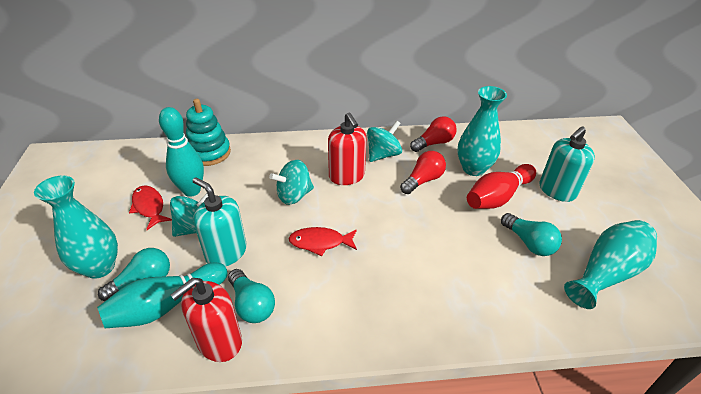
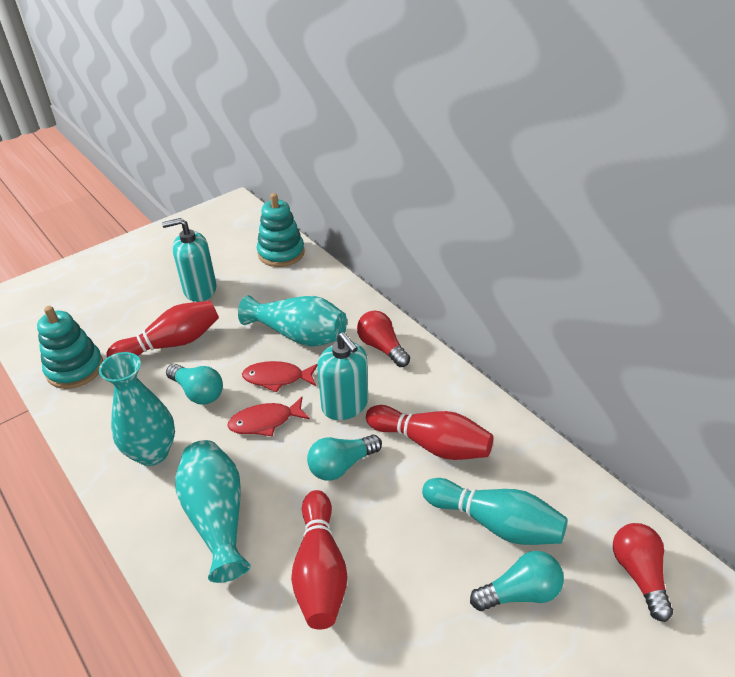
red bowling pin: [467,164,536,209] = 1 -> [106,301,219,358] [291,490,347,630] [366,405,493,460] = 3
red soap dispenser: [171,278,242,362] [328,112,366,185] = 2 -> none = 0
turquoise bowling pin: [97,262,227,328] [159,107,204,197] = 2 -> [422,478,568,545] = 1
turquoise spinning top: [170,193,208,237] [269,160,314,205] [367,120,402,162] = 3 -> none = 0
turquoise stacking toy: [186,99,231,166] = 1 -> [37,306,103,389] [257,193,305,267] = 2

